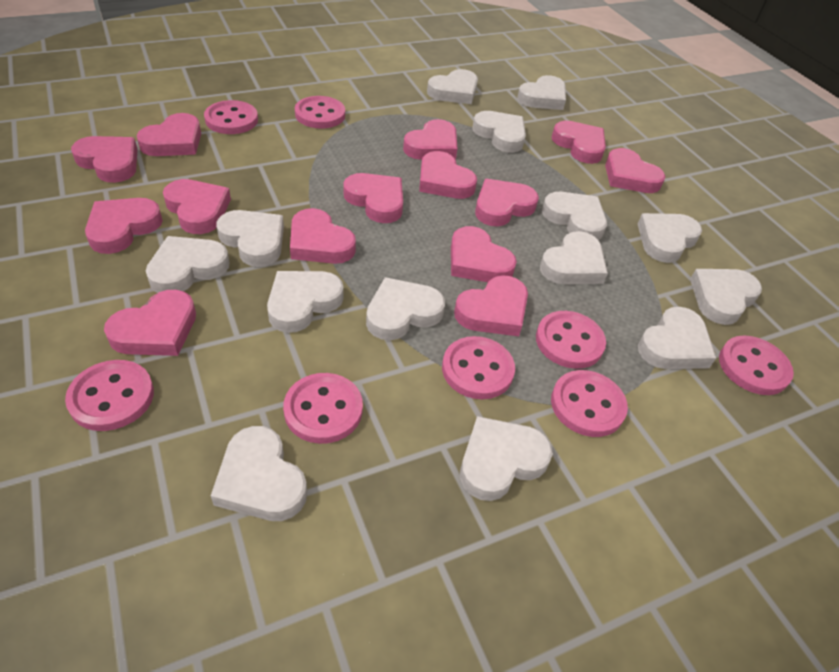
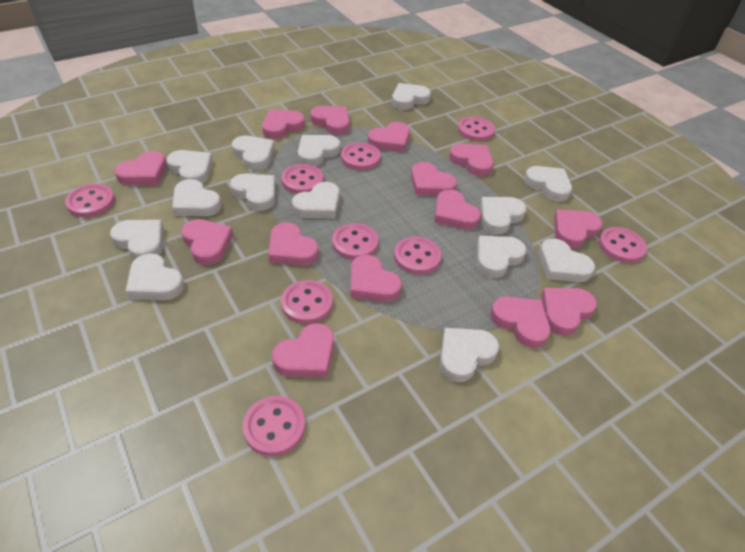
pink button: [65,360,154,431] [204,100,258,134] [283,373,363,444] [295,96,345,129] [442,336,515,399] [536,311,606,369] [551,370,628,437] [719,336,794,395] = 8 -> [65,184,115,217] [243,396,305,456] [281,164,323,194] [281,280,333,324] [332,223,379,260] [341,142,380,170] [394,237,442,275] [458,116,495,141] [599,227,647,263] = 9

